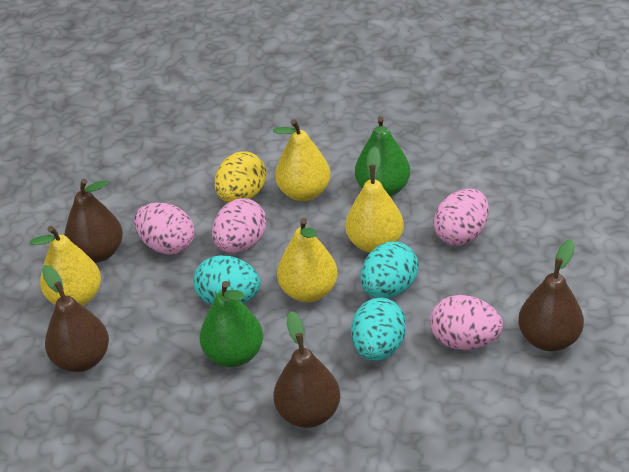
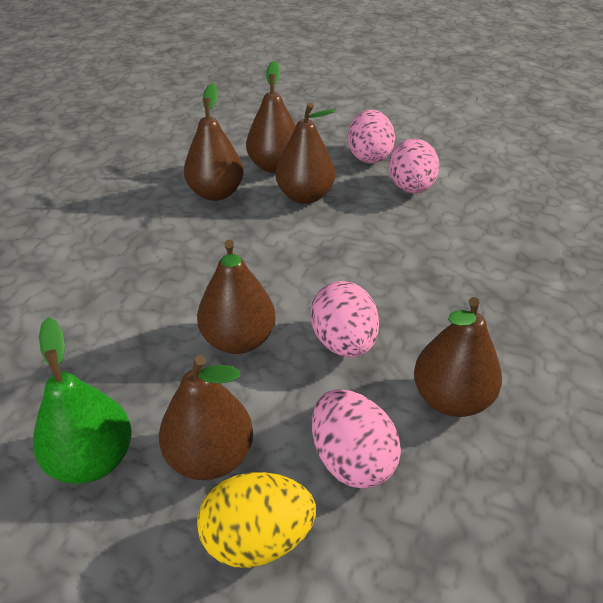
brown pear: [42,265,109,372] [64,179,123,263] [273,311,340,428] [518,239,584,351] = 4 -> [159,355,253,480] [184,83,244,201] [197,240,276,354] [246,61,296,173] [276,103,335,204] [414,297,502,417] = 6
green pear: [200,281,263,367] [355,116,410,197] = 2 -> [33,317,132,484] = 1
turquoise egg: [193,255,261,305] [351,298,406,361] [360,241,419,298] = 3 -> none = 0
yellow pear: [30,226,101,306] [273,119,331,201] [277,218,338,302] [345,146,404,253] = 4 -> none = 0

